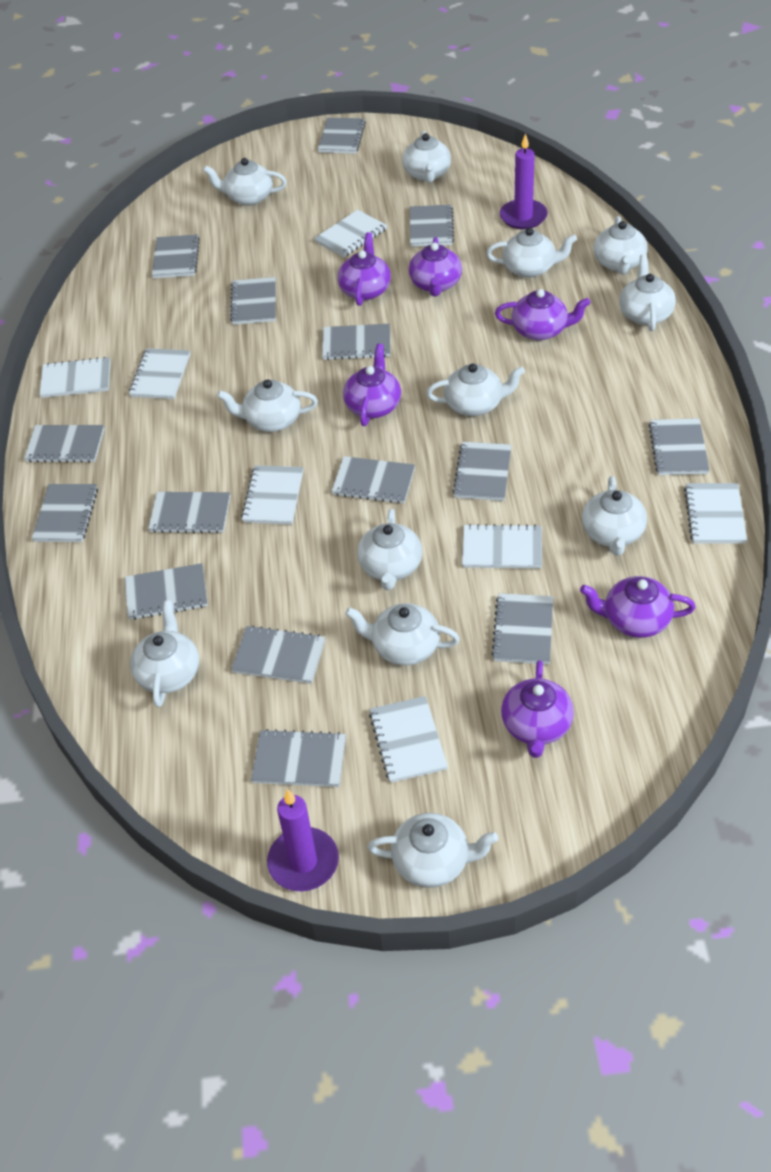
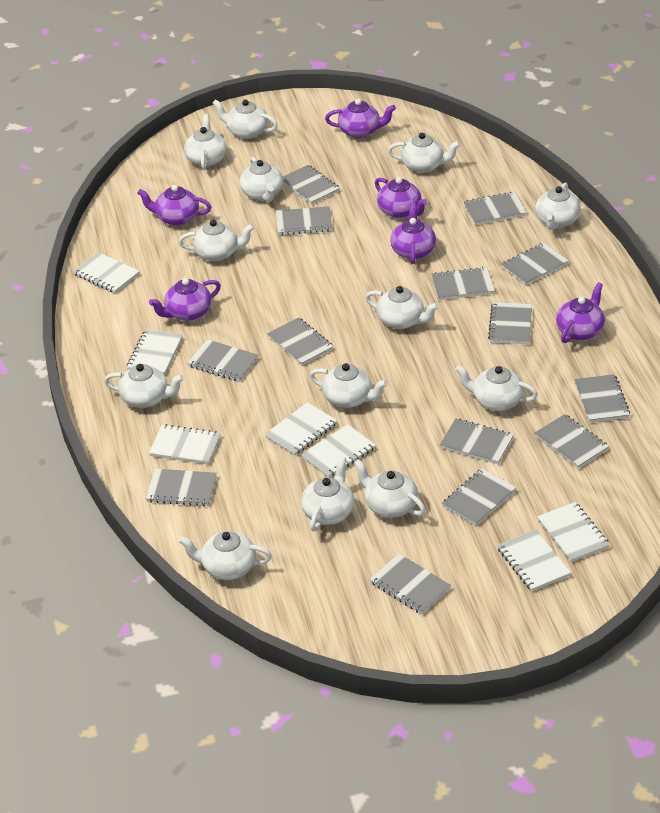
grey notebook: [24,425,104,463] [32,484,98,542] [125,563,208,620] [148,492,230,534] [152,234,200,279] [230,277,276,325] [231,625,325,684] [251,729,346,787] [318,118,366,154] [322,324,391,360] [331,456,415,504] [410,205,454,247] [453,442,512,501] [491,593,553,664] [648,418,710,475] = 15 -> [146,469,217,506] [188,339,258,382] [267,317,334,366] [276,206,332,235] [283,165,340,205] [370,553,451,614] [431,267,495,300] [440,418,514,464] [442,468,517,526] [463,192,527,225] [488,302,532,344] [501,243,569,285] [534,414,609,468] [574,374,630,423] = 14
purple candle: [267,789,339,892] [500,133,548,229] = 2 -> none = 0
white teapot: [130,601,199,708] [203,158,287,206] [217,379,318,432] [345,603,460,665] [357,509,422,590] [367,813,498,888] [402,131,451,183] [426,363,525,416] [486,227,577,278] [582,476,647,556] [594,216,648,275] [619,254,676,331] = 12 -> [104,364,184,408] [179,220,254,261] [179,531,272,580] [184,114,227,170] [213,99,278,139] [240,157,283,202] [301,456,354,532] [310,363,388,408] [354,459,426,518] [365,286,439,329] [388,133,460,173] [455,365,538,411] [535,182,581,230] = 13

